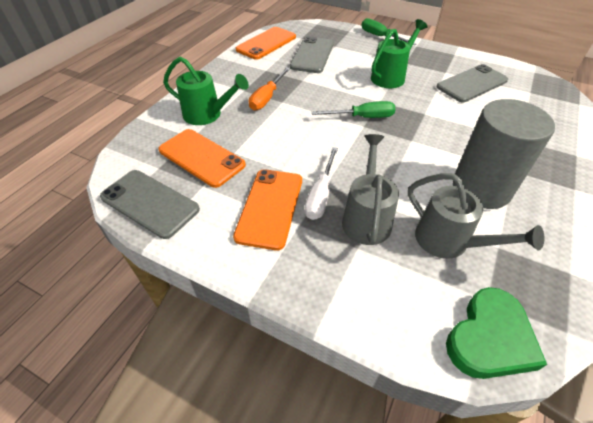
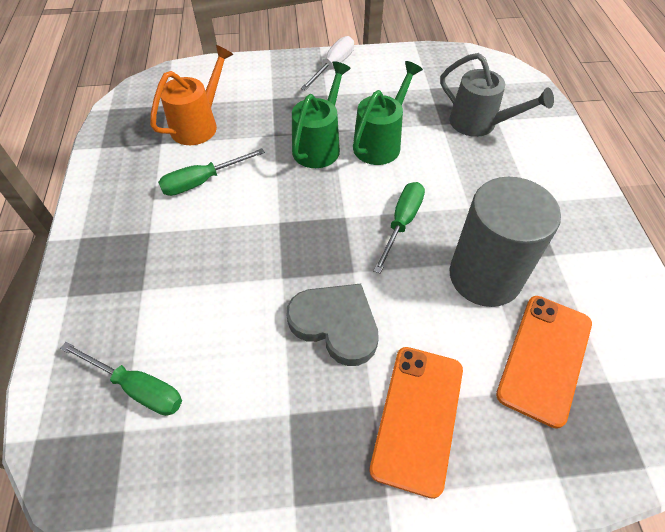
green heart: [446,287,547,379] = 1 -> none = 0
green screwdriver: [312,101,396,118] [362,18,417,45] = 2 -> [60,342,182,416] [158,148,265,196] [373,182,425,274] = 3
grey heart: none = 0 -> [286,284,379,366] = 1
grey phone: [100,170,200,239] [290,36,334,73] [437,64,508,102] = 3 -> none = 0
grey watering can: [342,134,399,245] [408,173,544,259] = 2 -> [440,53,554,137] = 1
orange phone: [158,129,246,188] [233,169,302,250] [235,27,296,60] = 3 -> [369,347,463,499] [496,296,592,429] = 2
orange screwdriver: [249,67,290,111] = 1 -> none = 0
orange watering can: none = 0 -> [150,45,233,145] = 1

